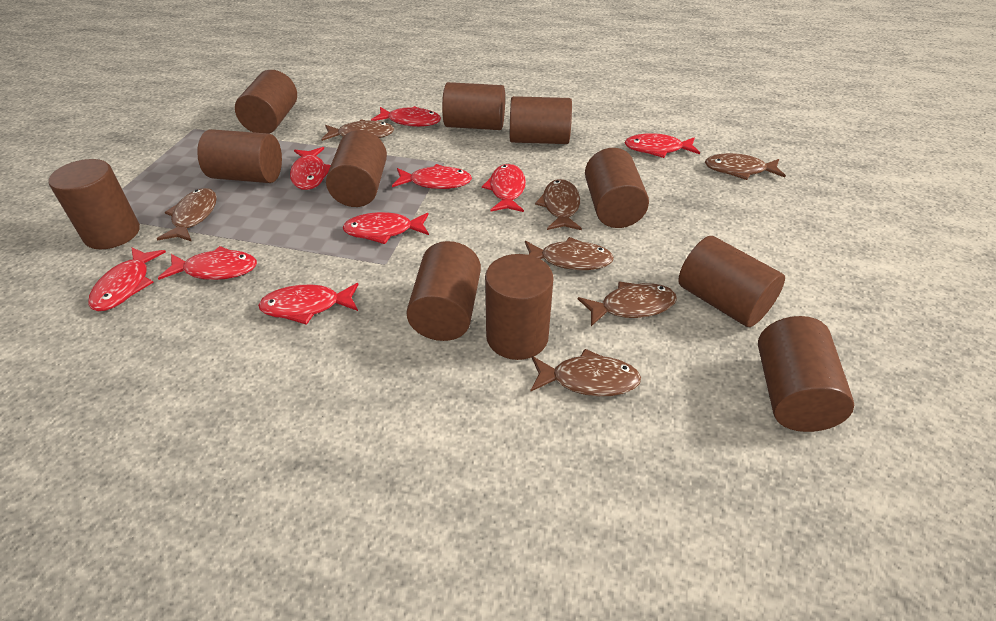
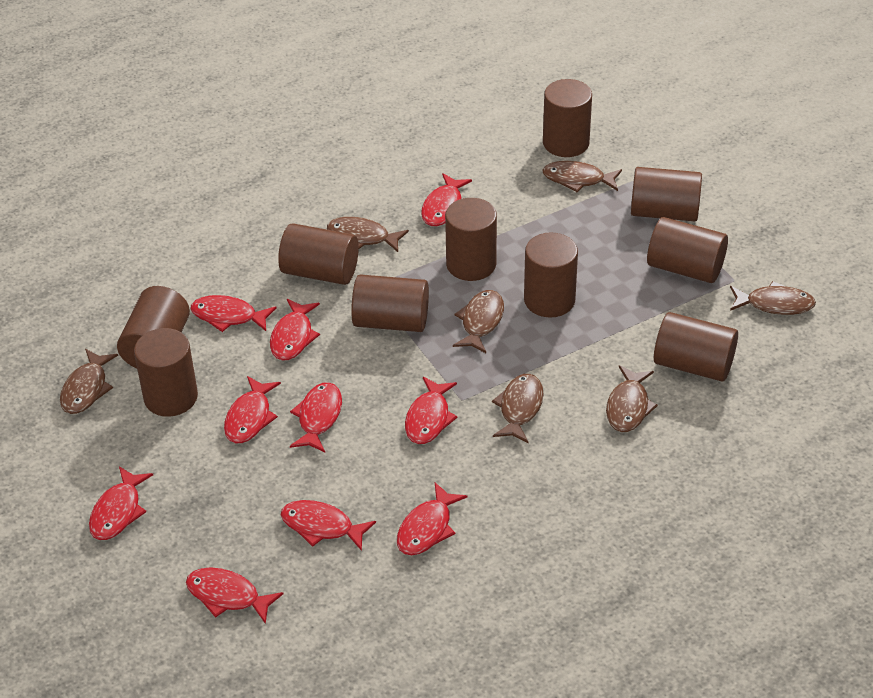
brown cylinder: [48,159,140,249] [197,129,282,183] [235,70,297,134] [326,130,387,207] [406,241,481,341] [442,82,505,130] [485,254,554,360] [510,96,572,144] [585,148,649,228] [678,236,785,327] [758,316,854,432] = 11 -> [117,286,190,369] [134,328,198,417] [278,223,359,285] [351,274,429,332] [445,198,497,281] [524,232,578,317] [543,79,592,157] [631,167,702,221] [647,217,728,283] [654,312,738,382] = 10
red fish: [88,247,166,311] [158,246,257,280] [258,283,359,325] [290,147,331,190] [343,212,429,244] [371,106,441,127] [392,164,472,189] [482,164,526,212] [625,133,700,158] = 9 -> [89,466,153,540] [186,567,284,624] [191,295,277,332] [224,376,281,443] [270,299,320,361] [281,500,376,551] [290,382,342,452] [397,483,468,555] [405,377,458,444] [421,173,472,226] = 10

